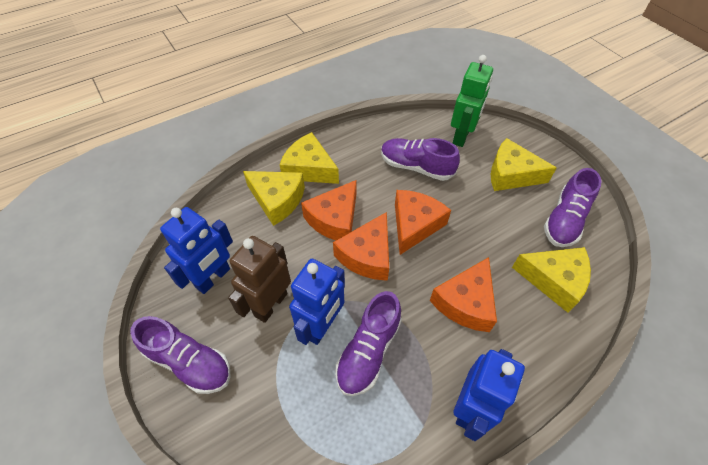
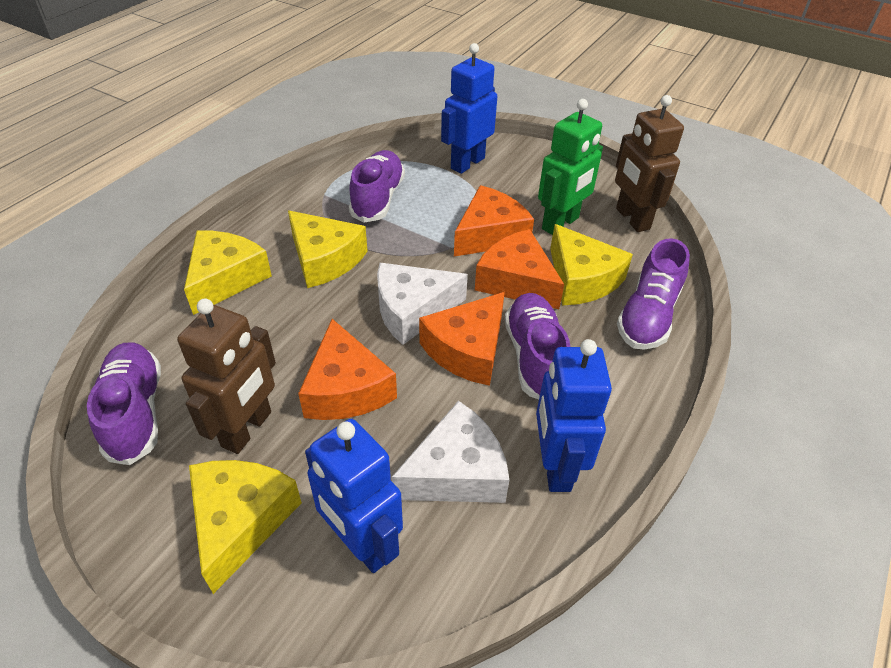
brown robot: [228,236,291,323] = 1 -> [177,299,276,454] [615,95,684,232] = 2
white cheese: none = 0 -> [377,263,468,345] [391,401,509,503] = 2

